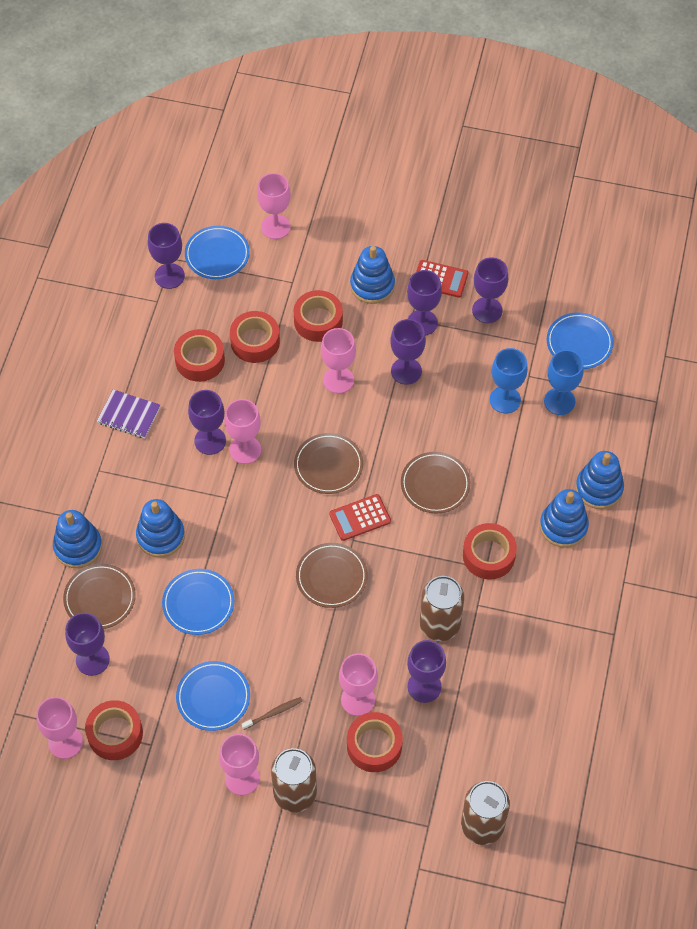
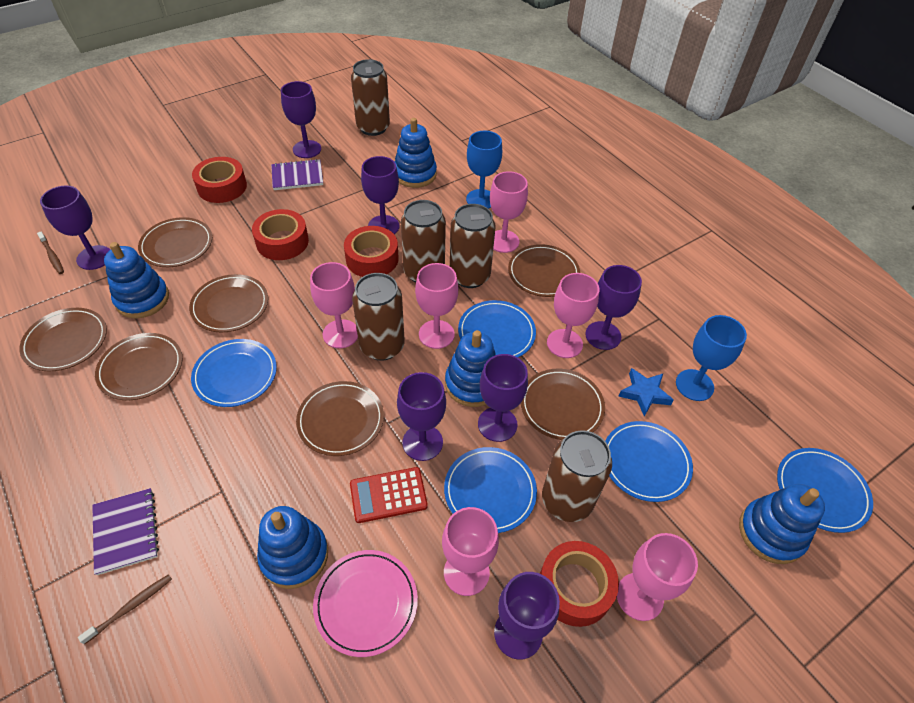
blue plate: [162,569,234,635] [176,661,250,731] [185,226,250,279] [547,312,614,369] = 4 -> [191,339,277,407] [444,447,537,533] [458,300,536,357] [605,421,693,502] [777,448,873,533] = 5
blue star: none = 0 -> [618,368,674,416] = 1
brown can: [271,748,317,813] [420,576,464,641] [461,781,510,845] = 3 -> [351,59,390,136] [352,273,405,361] [401,200,446,283] [450,204,496,288] [542,430,612,522] = 5
brown plate: [63,564,136,629] [294,433,363,494] [296,543,368,608] [401,452,470,514] = 4 -> [19,308,107,371] [95,333,182,400] [138,217,212,267] [189,274,268,332] [296,381,384,456] [508,244,580,297] [521,369,605,440] = 7
brown toothbrush: [241,697,303,730] = 1 -> [37,231,64,274] [78,574,172,645] = 2
pink plate: none = 0 -> [313,550,418,657] = 1
purple notebook: [97,389,161,438] = 1 -> [92,488,159,575] [271,159,323,190] = 2
red calculator: [329,494,391,541] [416,260,468,298] = 2 -> [350,467,428,523] = 1
red tape: [85,700,143,760] [174,329,225,382] [230,311,280,363] [294,290,343,342] [347,712,403,772] [463,523,517,580] = 6 -> [192,157,247,203] [252,209,309,260] [344,226,399,277] [540,541,619,627] = 4

